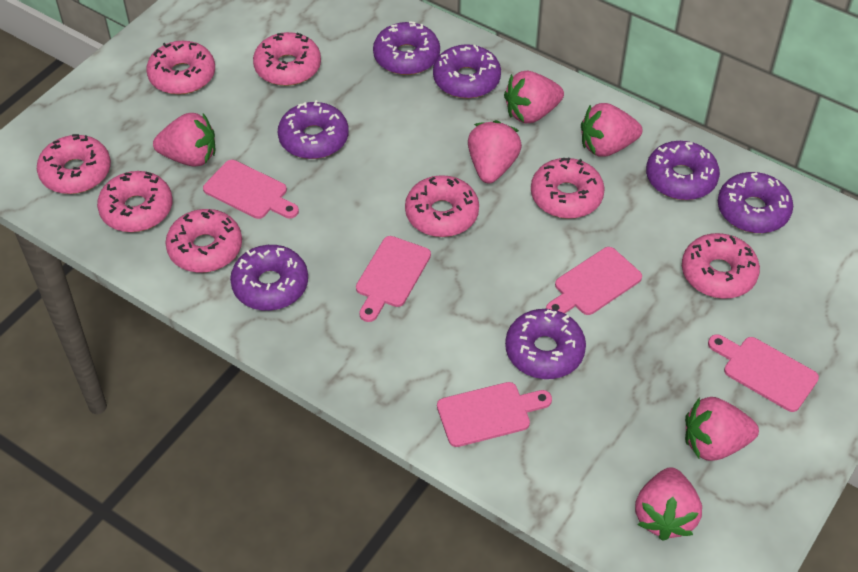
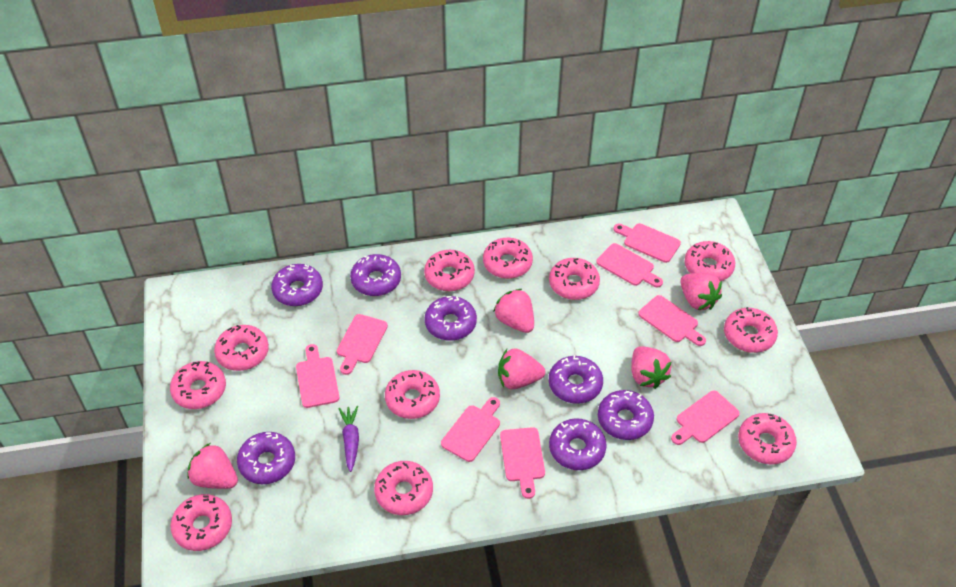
pink cutting board: [203,160,299,219] [356,236,431,322] [437,382,552,447] [546,247,642,315] [708,334,819,412] = 5 -> [296,344,340,408] [337,314,388,375] [441,397,500,462] [500,427,545,499] [596,243,663,287] [614,223,681,263] [638,295,706,346] [671,391,740,445] = 8
pink donut: [37,134,111,194] [97,171,172,232] [146,41,215,95] [165,209,242,273] [253,32,321,86] [405,175,479,237] [531,158,605,219] [682,233,760,299] = 8 -> [170,361,226,409] [171,494,232,551] [214,325,269,371] [374,461,433,515] [385,370,440,419] [424,250,475,291] [483,238,533,279] [549,258,600,300] [685,241,735,281] [724,307,778,353] [738,413,797,465] = 11
pink strawberry: [153,113,215,167] [468,120,522,183] [504,71,564,124] [581,103,642,157] [635,468,702,541] [685,397,759,461] = 6 -> [188,443,238,489] [493,289,534,333] [498,348,545,389] [631,346,672,389] [681,273,722,310] = 5
purple carrot: none = 0 -> [338,406,359,472] = 1

